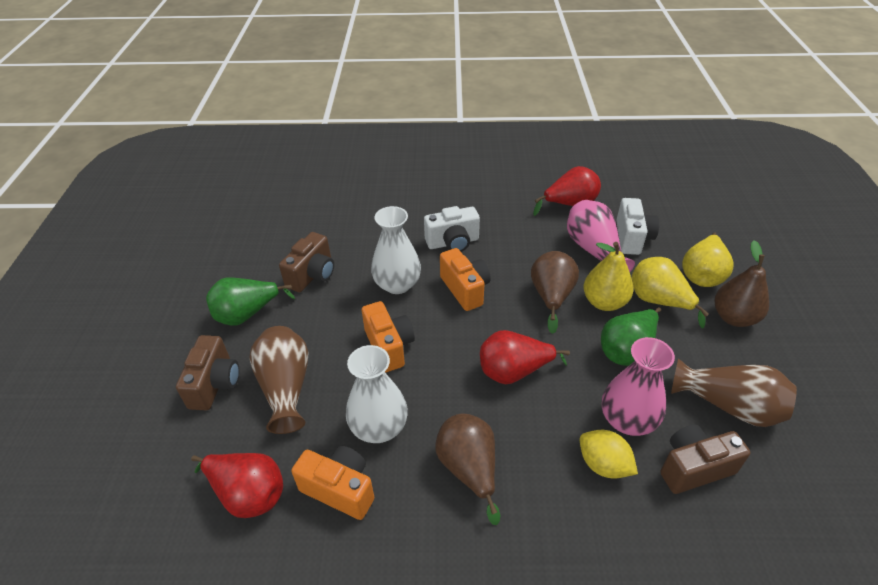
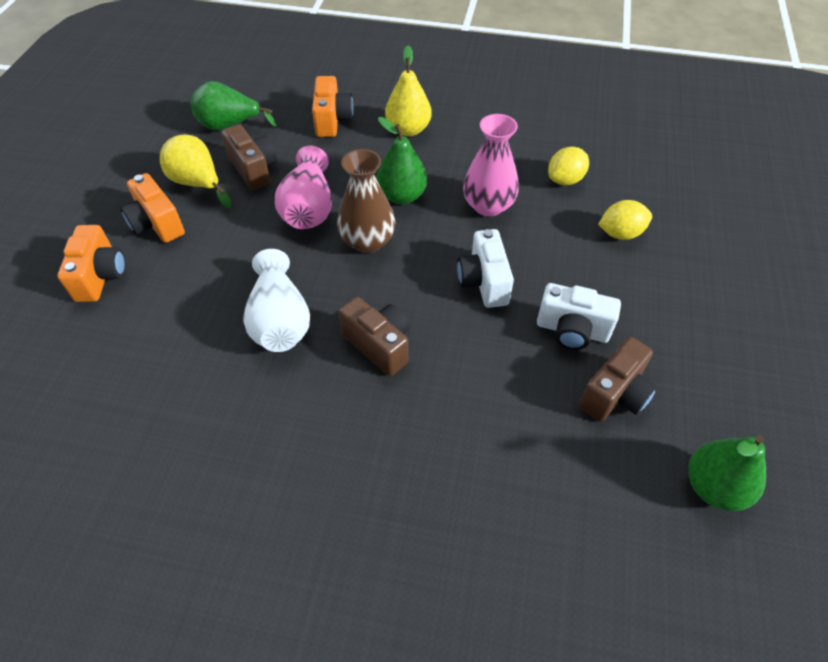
brown pear: [435,413,500,525] [531,251,579,334] [715,240,769,327] = 3 -> none = 0
brown vase: [250,326,309,434] [671,358,797,427] = 2 -> [337,149,395,253] = 1
green pear: [206,277,295,326] [601,307,661,366] = 2 -> [191,81,277,130] [377,117,427,204] [688,435,766,511] = 3
red pear: [191,453,283,518] [480,330,570,384] [533,166,601,216] = 3 -> none = 0
white vase: [346,345,408,443] [371,206,421,294] = 2 -> [243,249,310,352] = 1
yellow lemon: [579,430,638,479] = 1 -> [548,147,589,185] [598,200,652,240] = 2
yellow pear: [584,242,634,311] [631,257,709,328] [682,232,733,287] = 3 -> [160,134,231,208] [385,45,432,136] = 2

